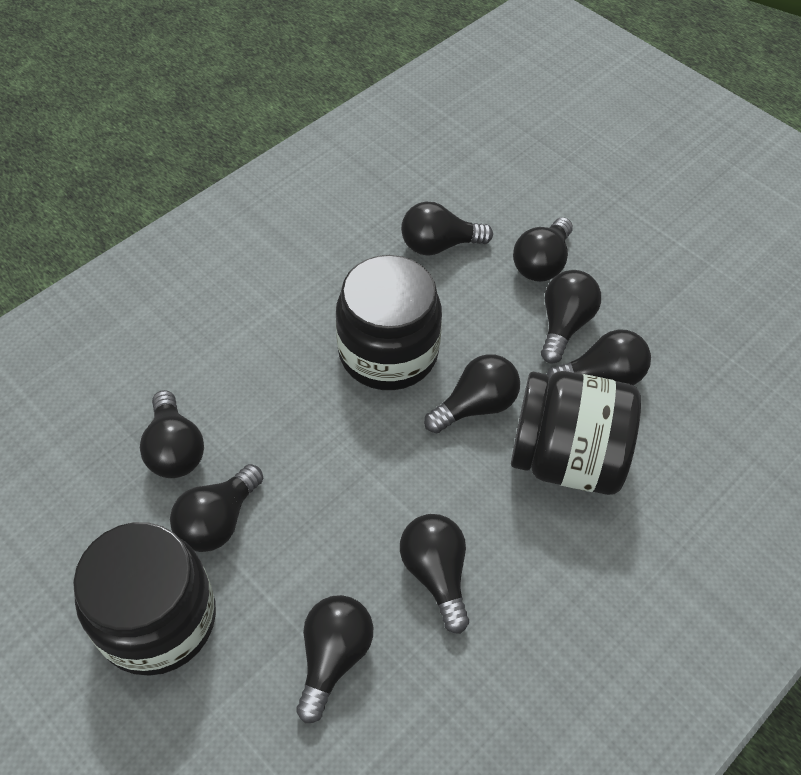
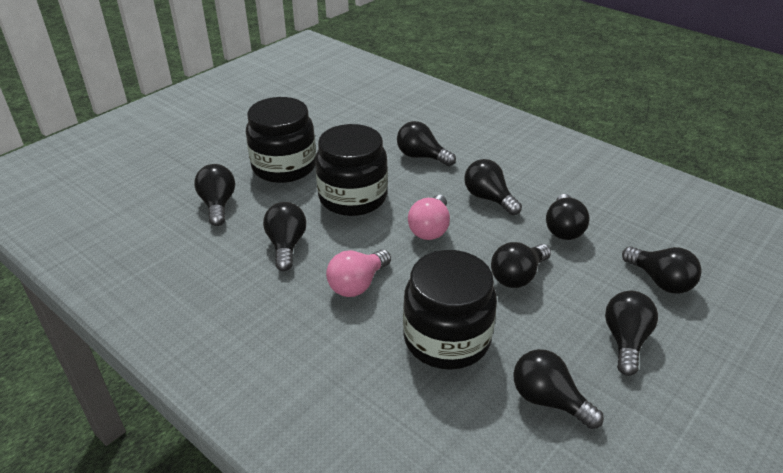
pink light bulb: none = 0 -> [326,249,391,297] [408,195,450,240] = 2

